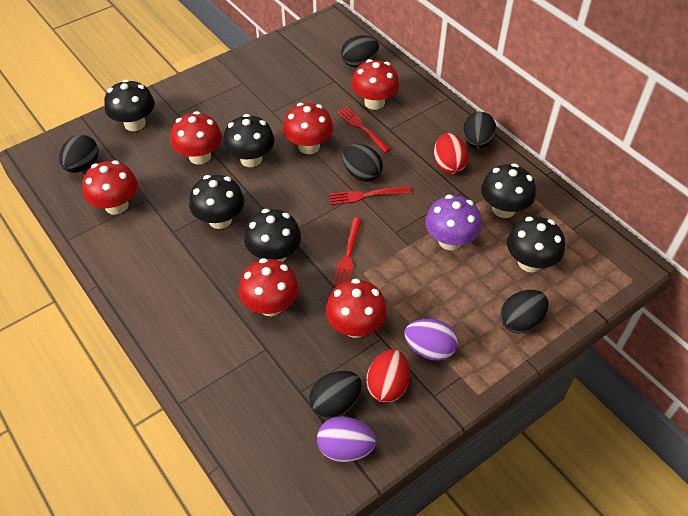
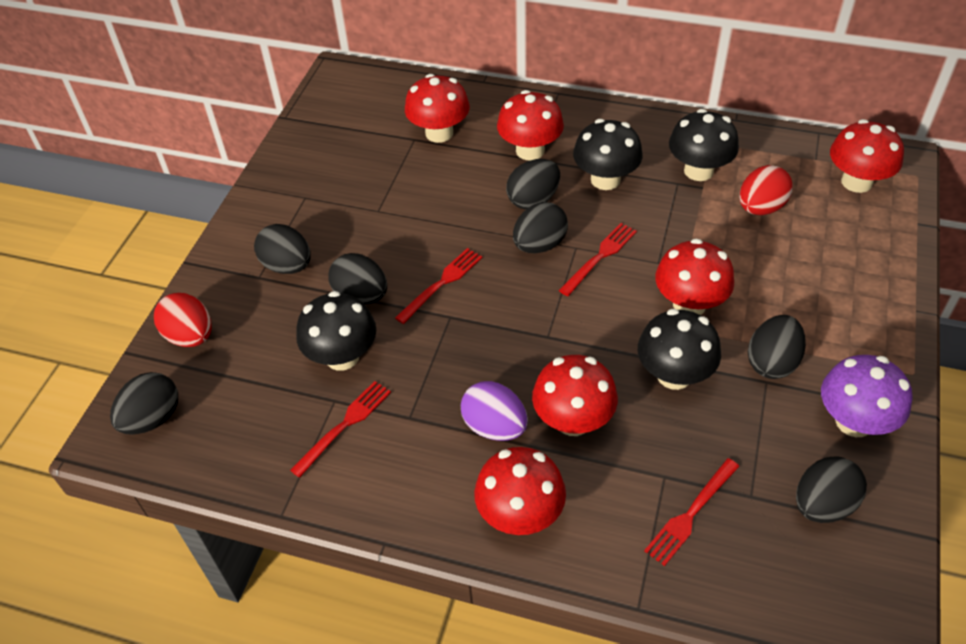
black egg: [59,135,99,173] [309,371,362,419] [341,35,379,67] [342,144,383,182] [463,112,496,149] [500,290,548,333] = 6 -> [110,372,178,435] [254,224,311,274] [328,253,387,305] [506,159,560,210] [513,202,568,253] [748,315,806,379] [796,456,867,523] = 7
black mushroom: [104,79,155,131] [189,175,244,229] [223,114,275,167] [244,209,301,262] [481,163,536,218] [507,216,565,273] = 6 -> [296,291,376,371] [573,119,643,190] [638,309,721,390] [669,109,739,181] = 4
purple egg: [317,416,376,462] [404,319,458,361] = 2 -> [461,381,528,441] = 1
red fork: [329,187,411,205] [333,218,362,286] [337,107,391,153] = 3 -> [290,381,391,478] [395,248,482,324] [559,223,637,296] [644,458,740,566] = 4

